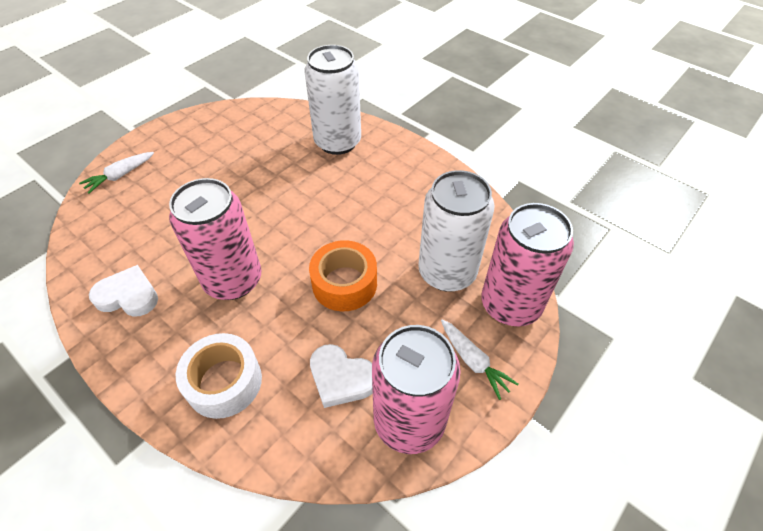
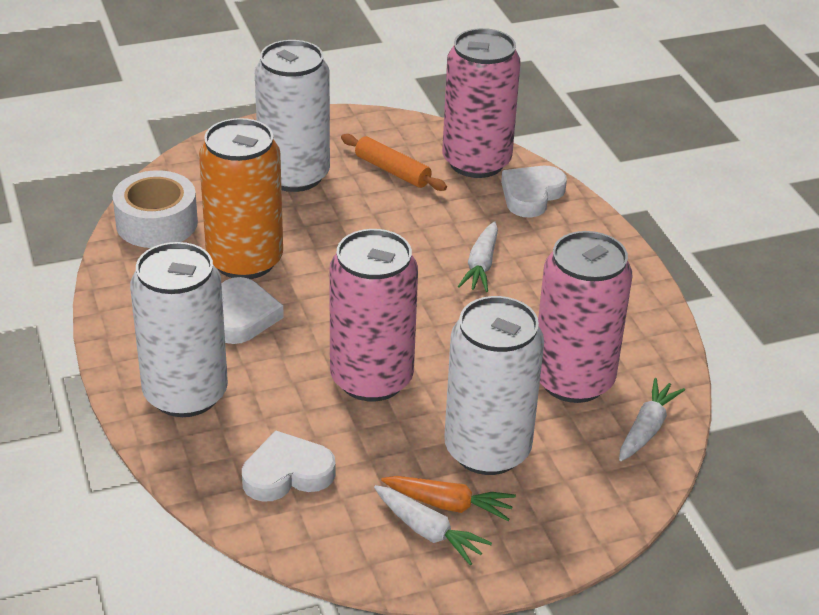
orange can: none = 0 -> [199,118,283,279] = 1
orange carrot: none = 0 -> [381,476,516,521] = 1
orange rolling pin: none = 0 -> [341,134,447,191] = 1
orange tape: [309,240,377,311] = 1 -> none = 0
white can: [305,45,361,155] [418,170,495,292] = 2 -> [130,242,228,417] [255,40,330,192] [444,296,544,475] = 3
white carrot: [79,152,154,194] [441,319,519,400] = 2 -> [374,485,492,565] [458,221,498,292] [619,378,685,461] = 3
white heart: [89,265,158,317] [310,344,373,408] = 2 -> [221,277,284,344] [242,430,336,502] [501,166,567,218] = 3

